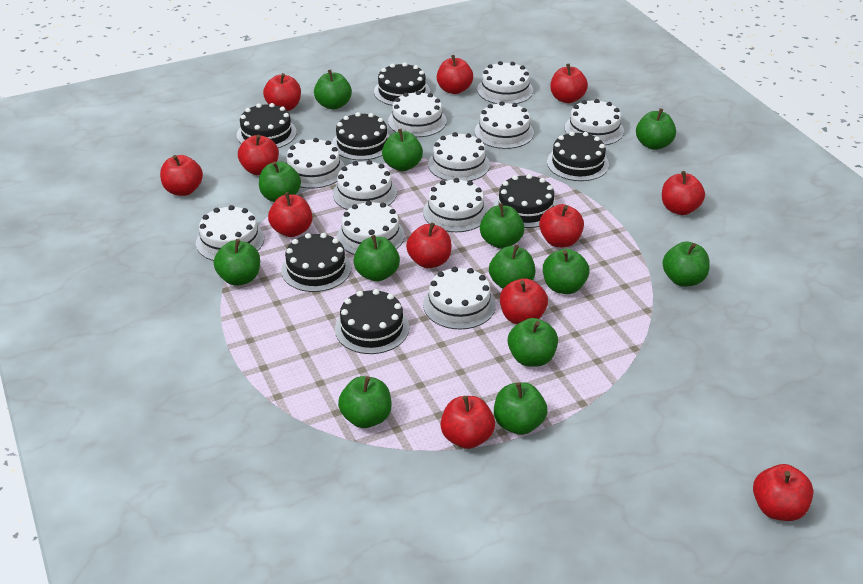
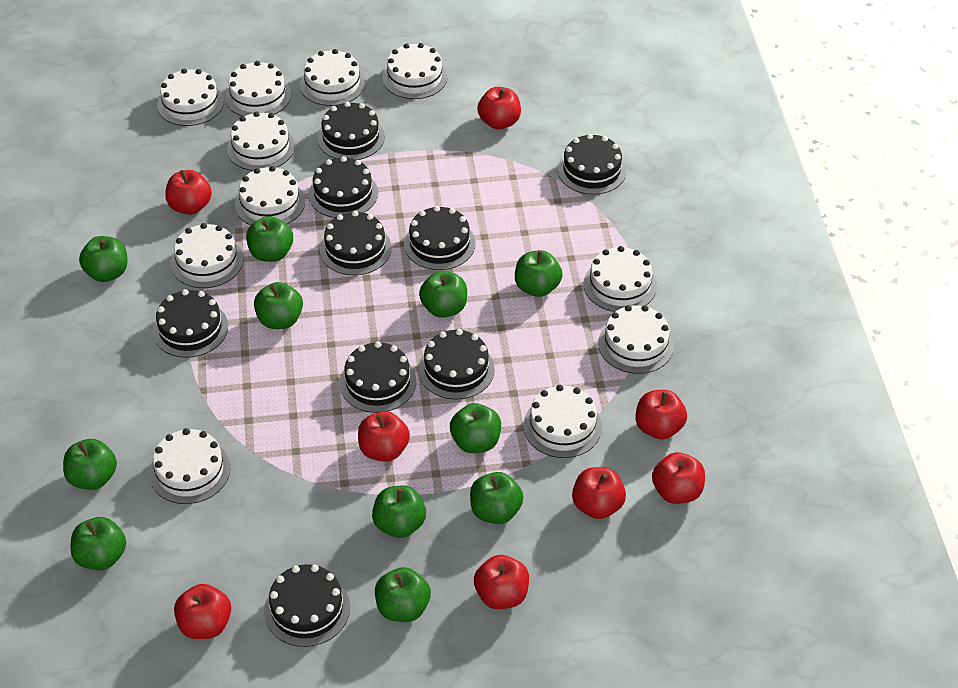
black cake: [237,103,297,148] [281,233,351,292] [332,112,390,160] [335,289,409,354] [374,62,430,106] [493,174,558,228] [547,131,609,181] = 7 -> [153,289,228,358] [264,564,350,647] [308,156,378,218] [317,101,385,160] [320,211,391,275] [340,341,416,413] [404,206,475,270] [418,329,495,400] [558,134,626,195] = 9
green apple: [214,239,260,286] [259,161,301,202] [314,70,352,110] [338,376,392,428] [353,235,400,282] [382,129,423,171] [480,203,525,249] [489,245,535,289] [494,382,548,435] [508,318,558,367] [543,249,589,294] [636,108,676,150] [662,241,710,287] = 13 -> [63,439,117,490] [70,517,126,570] [79,236,127,282] [246,216,293,262] [254,282,303,329] [372,486,426,538] [375,567,431,622] [419,271,467,318] [450,403,501,453] [470,472,523,524] [515,250,562,297] = 11
red apple: [160,155,203,196] [238,135,279,175] [263,73,301,111] [268,192,312,237] [406,222,451,268] [437,55,473,94] [440,396,495,449] [500,278,548,324] [539,204,584,247] [550,64,588,103] [662,171,705,215] [753,464,814,521] = 12 -> [165,170,212,215] [174,584,231,639] [358,411,410,462] [474,555,529,609] [477,87,521,129] [572,467,626,519] [635,390,687,440] [652,452,705,504] = 8

